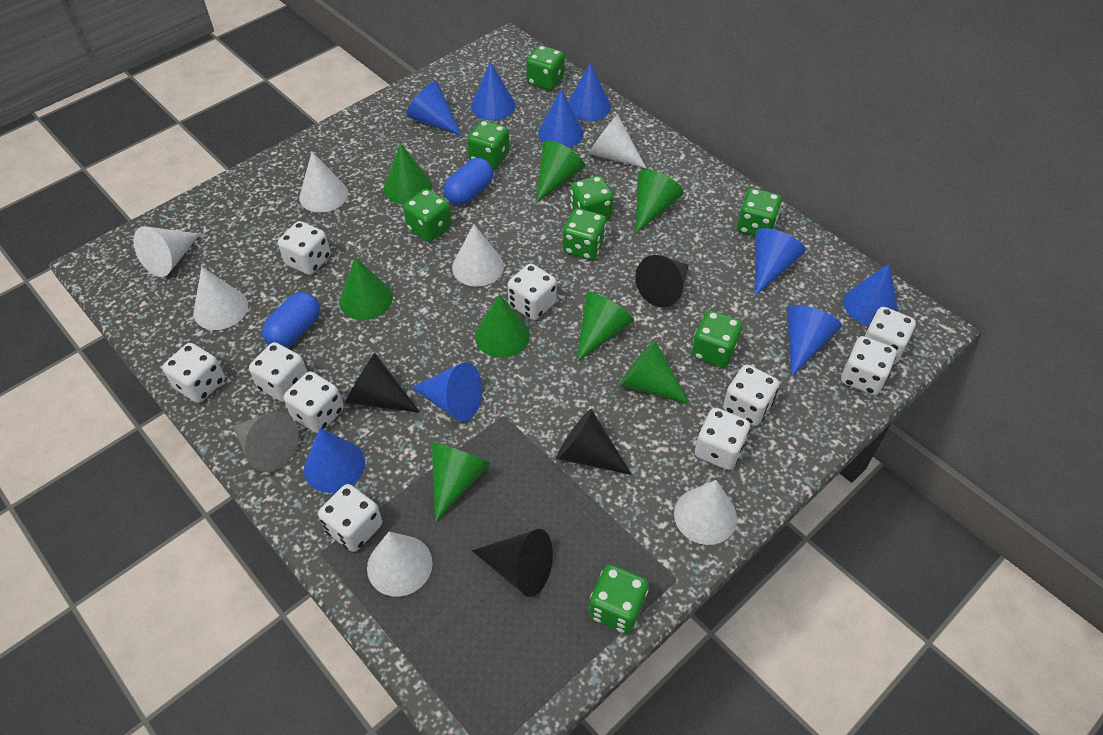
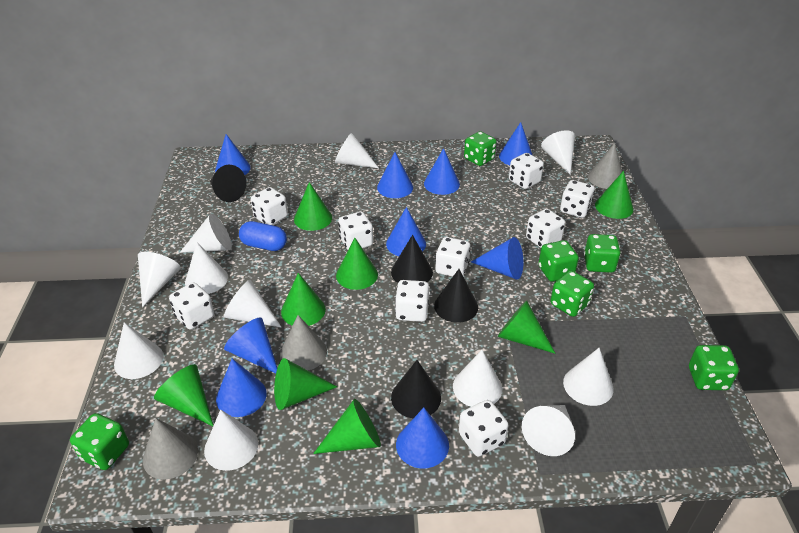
blue capsule: [262,292,320,348] [444,158,493,205] = 2 -> [239,221,287,251] = 1
green dice: [403,189,452,242] [467,120,510,169] [526,45,565,90] [563,208,607,260] [570,176,614,220] [589,564,649,634] [692,310,742,368] [737,188,782,236] = 8 -> [70,413,129,470] [464,131,496,166] [539,240,579,282] [550,271,594,317] [584,234,621,273] [689,345,739,390] = 6
grey cone: [232,412,299,472] = 1 -> [143,418,198,480] [280,315,327,370] [588,143,622,189] = 3
white cone: [133,226,200,277] [193,267,248,330] [299,152,348,213] [367,532,433,597] [452,224,504,287] [589,115,647,169] [674,480,737,545] = 7 -> [114,322,163,379] [138,252,181,307] [180,214,232,253] [185,243,228,294] [204,409,258,471] [224,280,282,328] [335,132,379,168] [453,350,502,407] [522,405,575,456] [541,130,575,175] [563,348,614,406] = 11
white dice: [162,343,225,403] [249,342,307,402] [278,221,331,275] [284,371,344,433] [318,484,382,552] [507,264,557,320] [695,408,750,470] [723,365,779,426] [841,336,897,395] [864,307,916,365] = 10 -> [169,282,214,330] [251,187,288,225] [338,212,373,250] [395,280,429,322] [435,237,471,277] [459,400,508,457] [509,153,544,189] [526,209,565,248] [560,180,595,218] = 9

